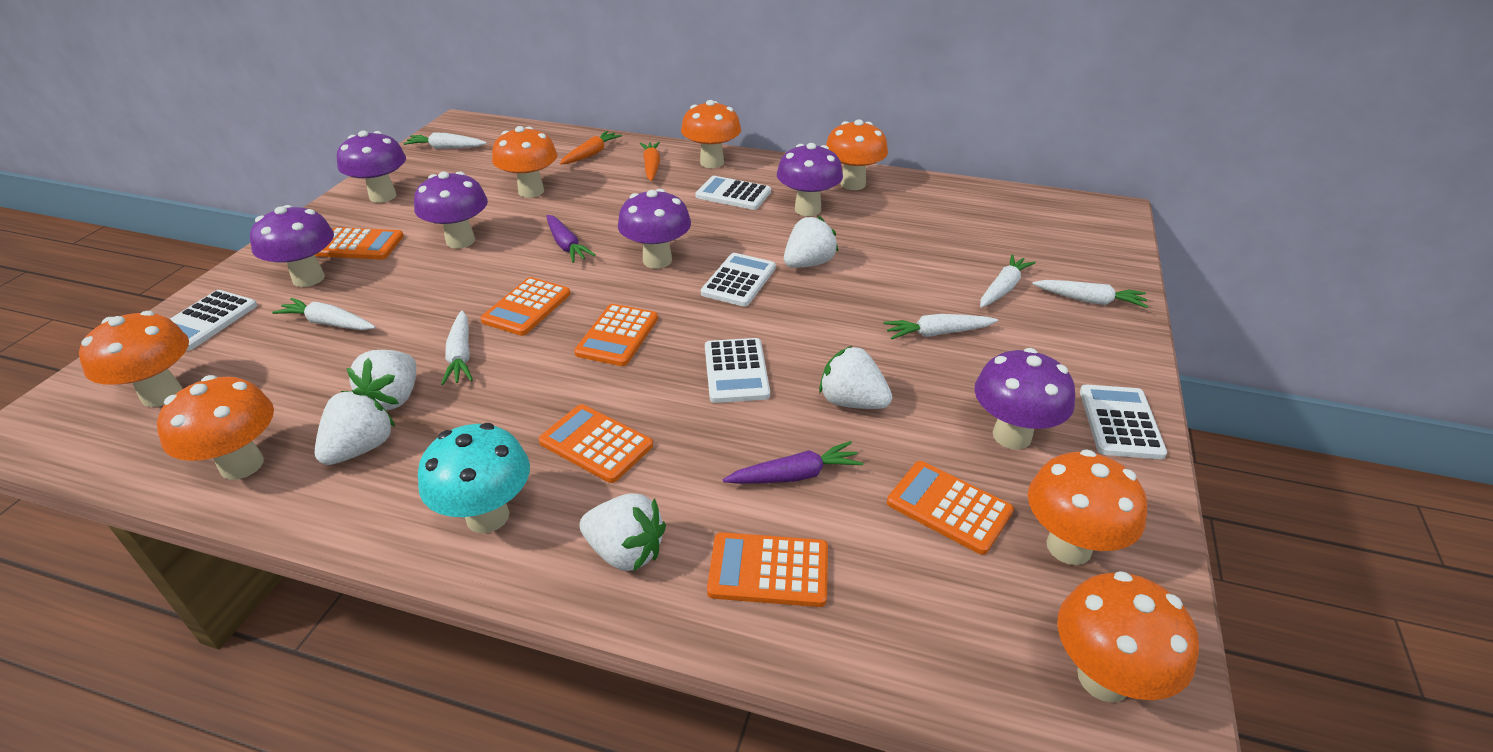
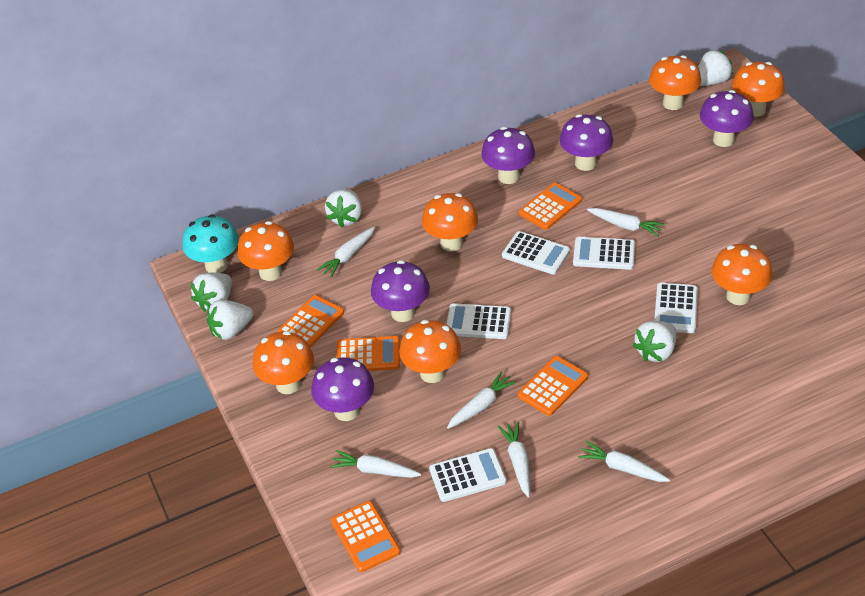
orange calculator: [315,227,404,260] [480,277,571,336] [539,404,653,483] [574,304,658,366] [707,532,828,607] [887,461,1014,555] = 6 -> [277,295,344,348] [331,501,401,572] [336,336,400,371] [518,356,588,416] [519,183,582,230] = 5
orange carrot: [560,131,622,164] [640,142,660,181] = 2 -> none = 0
purple carrot: [546,215,596,263] [723,441,863,484] = 2 -> none = 0
purple mushroom: [250,205,334,287] [337,131,406,203] [414,171,488,249] [618,189,691,269] [777,143,843,216] [974,348,1075,450] = 6 -> [311,357,374,421] [371,260,430,322] [481,127,535,184] [559,114,613,171] [700,90,754,147] = 5

